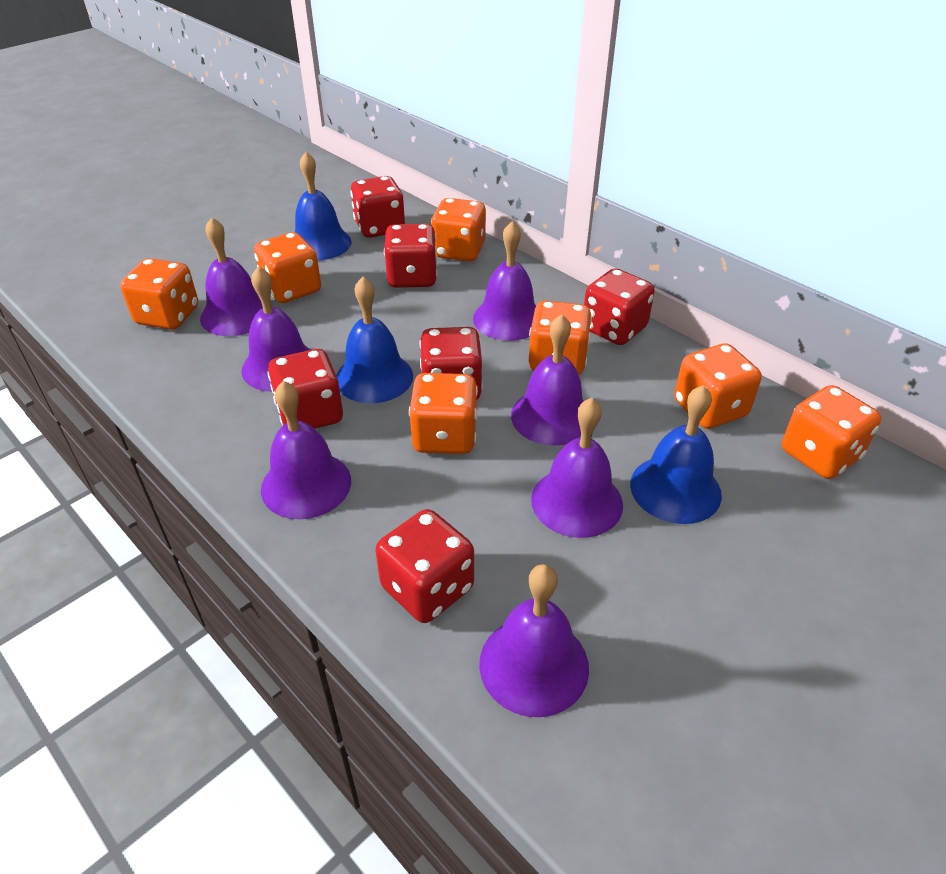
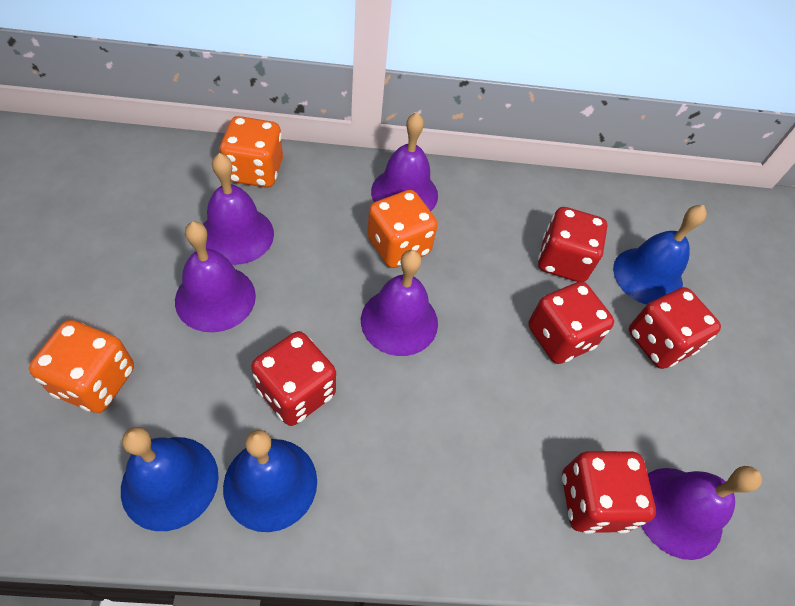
orange dice: [120,258,198,330] [254,232,321,303] [409,373,478,454] [431,198,486,261] [529,301,592,375] [674,344,762,429] [782,385,881,479] = 7 -> [29,320,134,413] [220,116,283,188] [367,190,438,268] = 3
purple bell: [200,217,263,336] [241,266,311,392] [261,381,351,519] [473,221,536,341] [479,564,589,717] [511,314,584,446] [531,398,623,538] = 7 -> [175,221,256,332] [203,153,274,265] [361,250,438,356] [371,112,438,211] [641,466,762,560] = 5
red dice: [267,349,343,429] [350,176,405,238] [375,509,474,623] [384,224,437,288] [420,327,483,400] [584,268,655,345] = 6 -> [251,331,336,426] [528,282,614,364] [538,207,608,282] [562,451,656,534] [629,287,721,369] = 5

